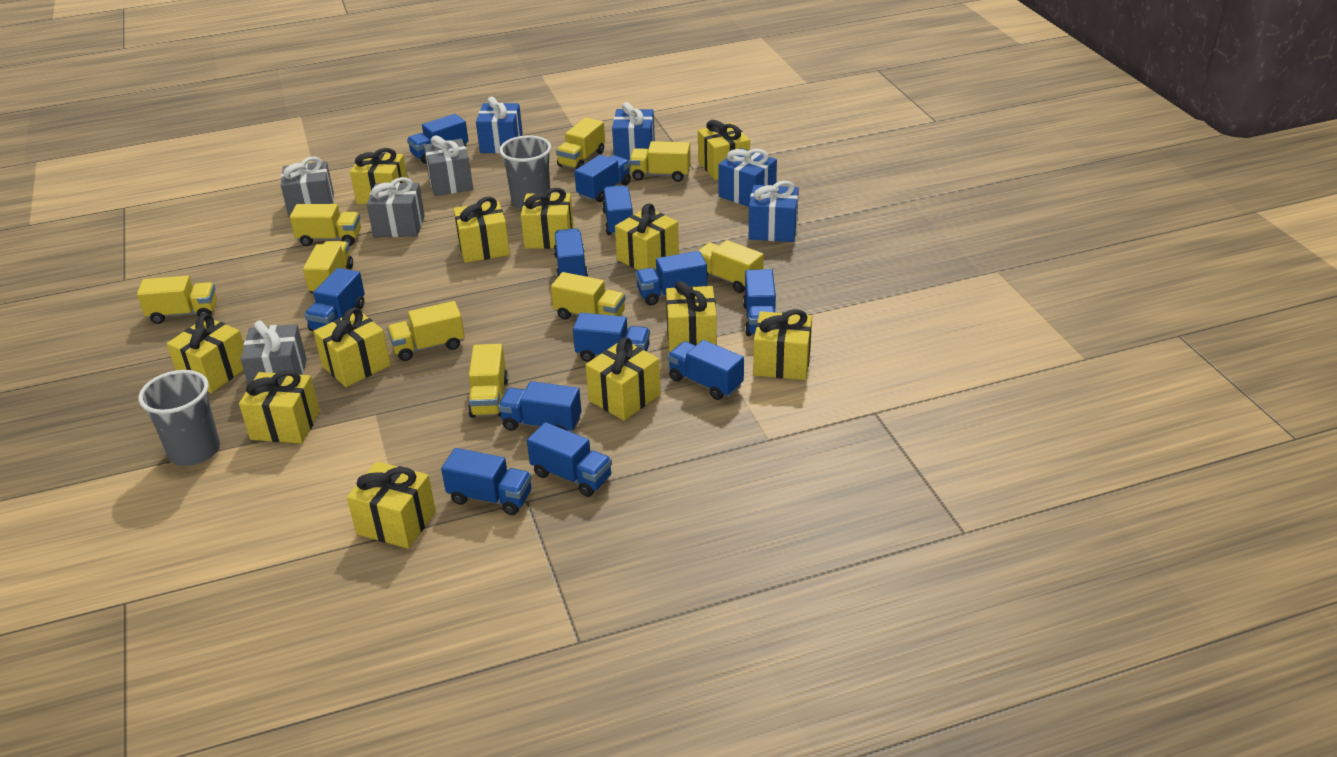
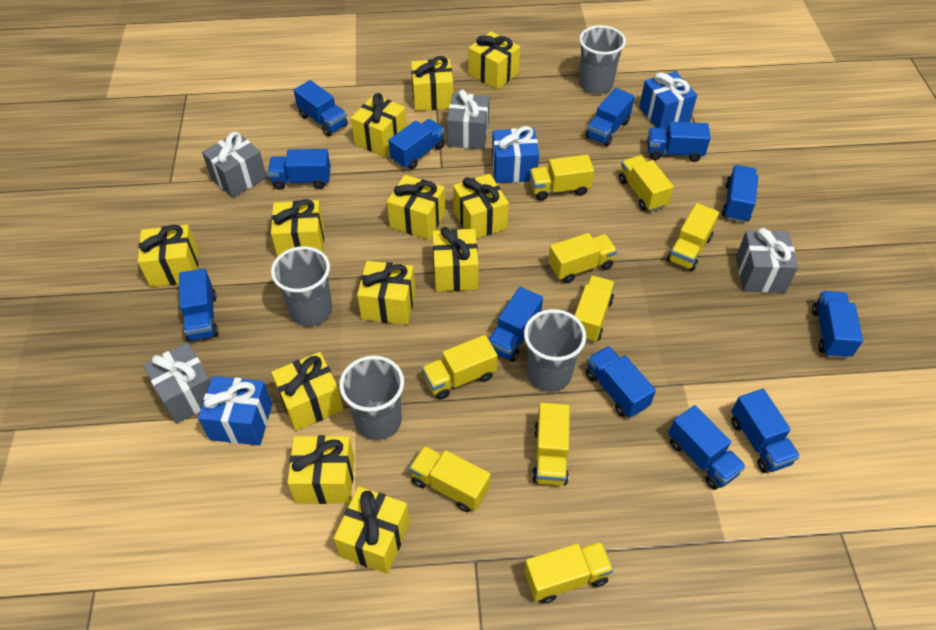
blue gift: [476,96,523,153] [612,102,655,160] [718,148,777,207] [749,181,799,242] = 4 -> [198,376,272,445] [492,126,539,183] [639,71,697,129] = 3
grey cup: [138,370,220,466] [499,135,551,209] = 2 -> [271,246,332,326] [339,356,404,440] [524,309,586,392] [579,25,626,94] = 4

